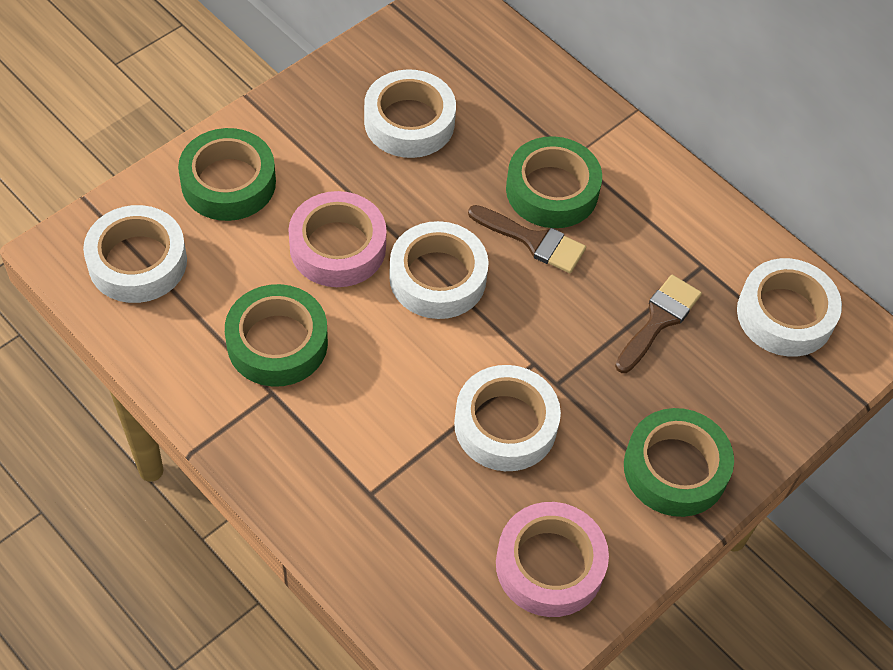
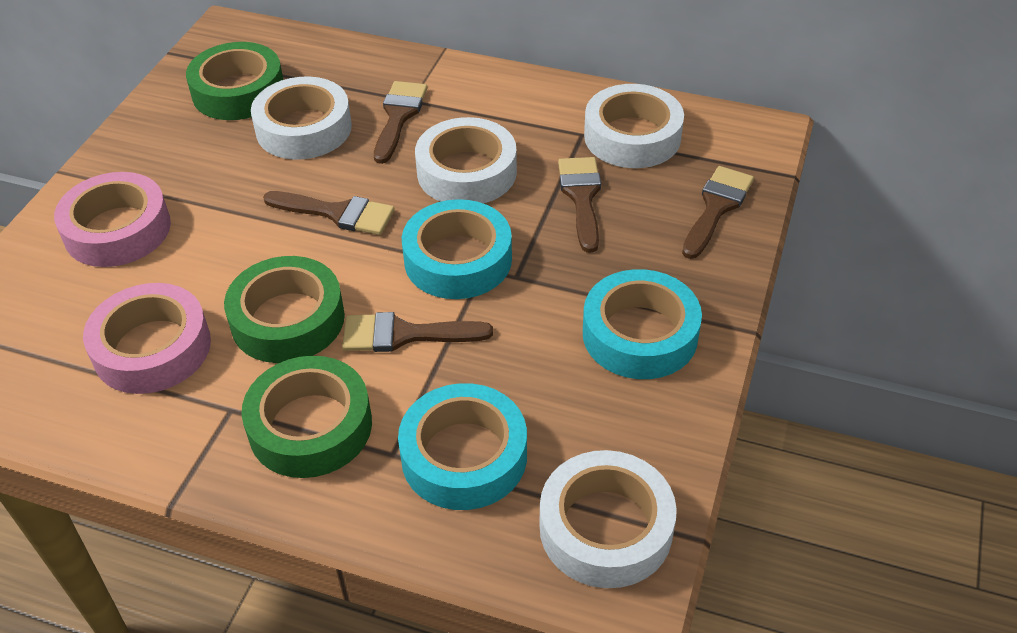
brown brush: [468,205,586,273] [615,275,702,373] = 2 -> [263,191,395,235] [342,312,493,352] [374,81,427,164] [558,157,601,253] [682,166,754,259] = 5
green tape: [178,128,276,221] [225,284,328,387] [506,136,602,228] [624,408,734,517] = 4 -> [186,42,283,120] [224,256,345,363] [242,356,372,478] = 3
turquoise tape: none = 0 -> [398,383,527,510] [402,199,512,299] [583,269,702,379] = 3
white tape: [83,205,187,303] [364,69,456,158] [389,221,489,319] [454,365,561,471] [737,258,842,357] = 5 -> [251,77,352,160] [415,117,517,204] [540,450,677,588] [584,84,684,168] = 4

